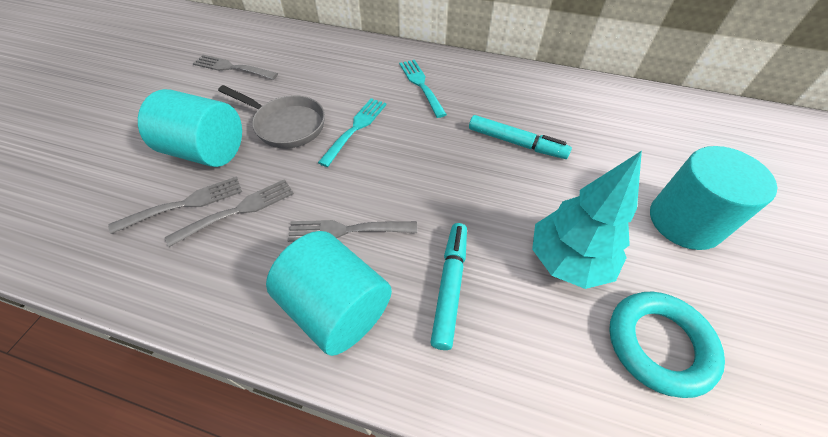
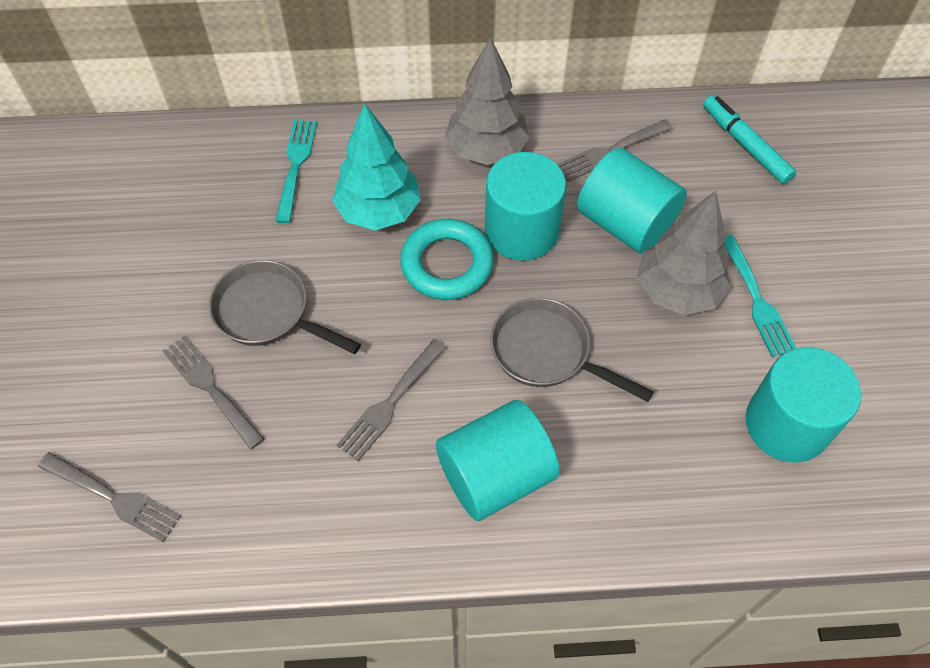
grey pan: [218,85,325,149] = 1 -> [209,260,361,354] [490,298,654,402] = 2
grey tree: none = 0 -> [445,37,530,165] [637,191,731,315] = 2
turquoise cylinder: [138,89,242,167] [266,231,392,356] [650,146,778,250] = 3 -> [436,400,560,521] [485,152,566,261] [577,148,687,254] [745,347,861,462] = 4
turquoise marker: [430,223,467,350] [469,115,572,159] = 2 -> [703,95,796,184] = 1

